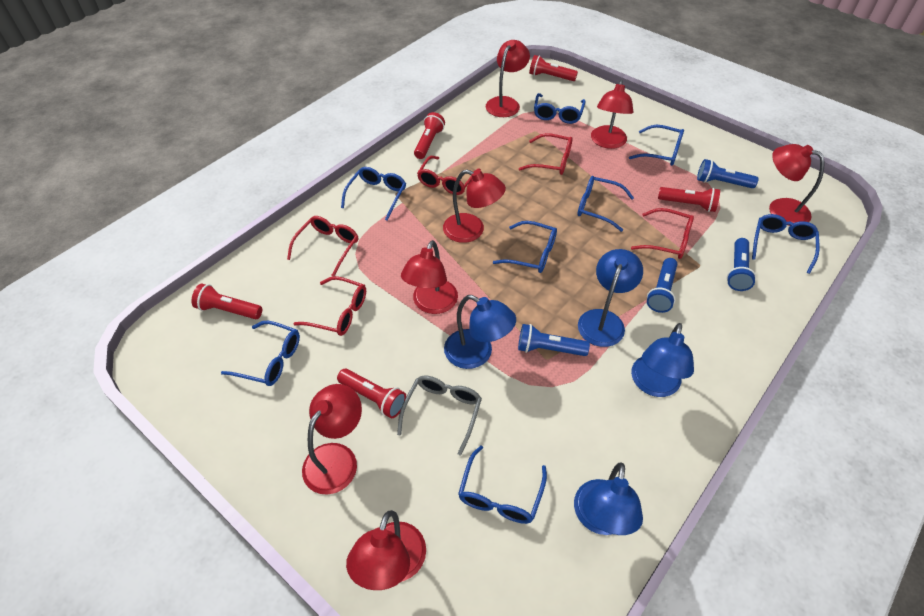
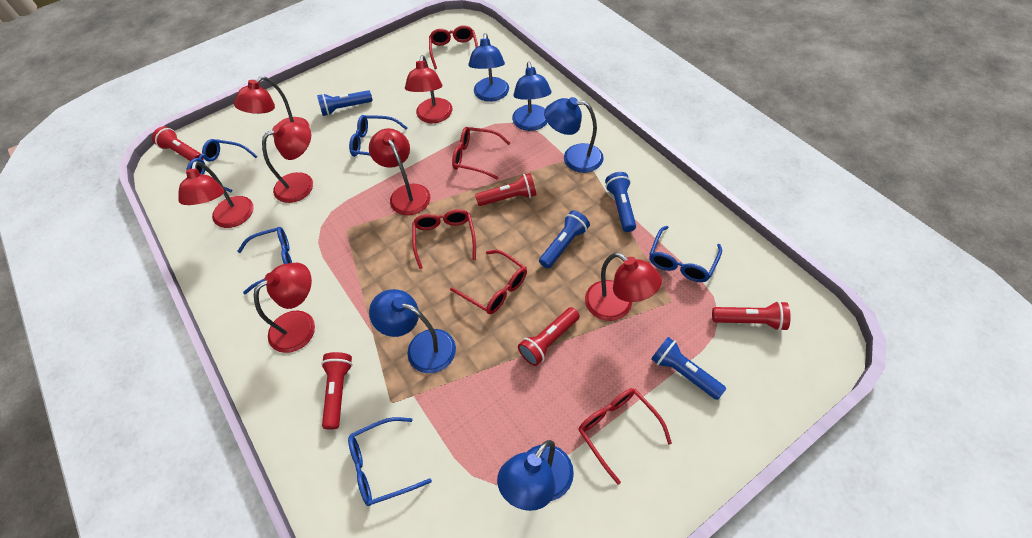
blue glasses: [221,321,300,386] [341,167,406,221] [458,446,547,524] [493,221,557,273] [534,93,586,124] [577,176,634,232] [629,125,684,166] [752,214,820,274] = 8 -> [186,139,258,192] [238,227,292,294] [348,417,432,506] [349,115,408,157] [649,226,722,282] = 5
blue lamp: [444,295,516,369] [574,462,643,535] [578,249,643,347] [631,323,694,397] = 4 -> [369,289,456,373] [468,33,509,102] [497,440,574,511] [512,61,552,131] [544,97,604,173] = 5
grey glasses: [397,375,482,456] = 1 -> none = 0

